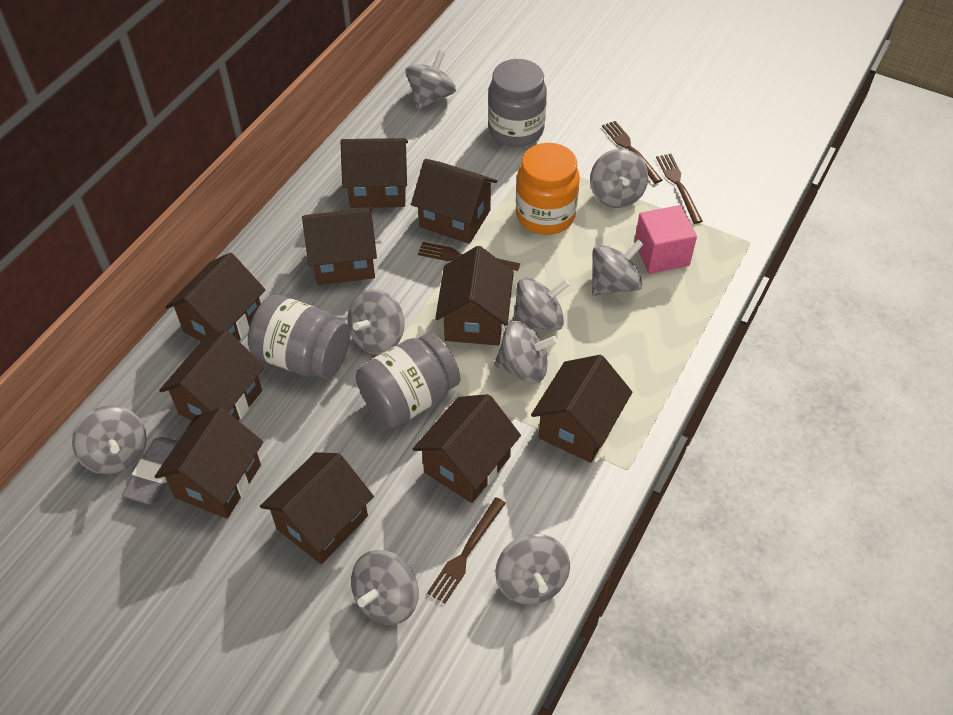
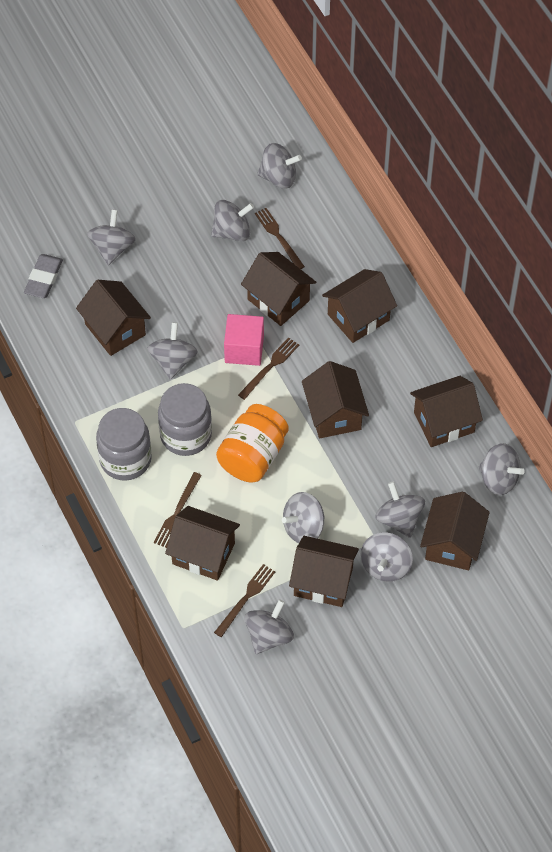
brown house: [154,408,263,519] [159,330,264,421] [166,252,265,341] [260,452,374,564] [302,208,377,285] [341,138,408,208] [411,159,497,244] [413,394,521,503] [435,246,514,346] [531,355,632,463] = 10 -> [76,280,151,356] [165,506,240,581] [241,252,316,326] [289,536,359,607] [302,361,369,438] [322,269,397,343] [410,376,483,447] [420,492,490,570] = 8
grey jar: [248,295,350,379] [356,333,460,428] [488,59,547,147] = 3 -> [96,408,152,481] [158,383,212,456] = 2

